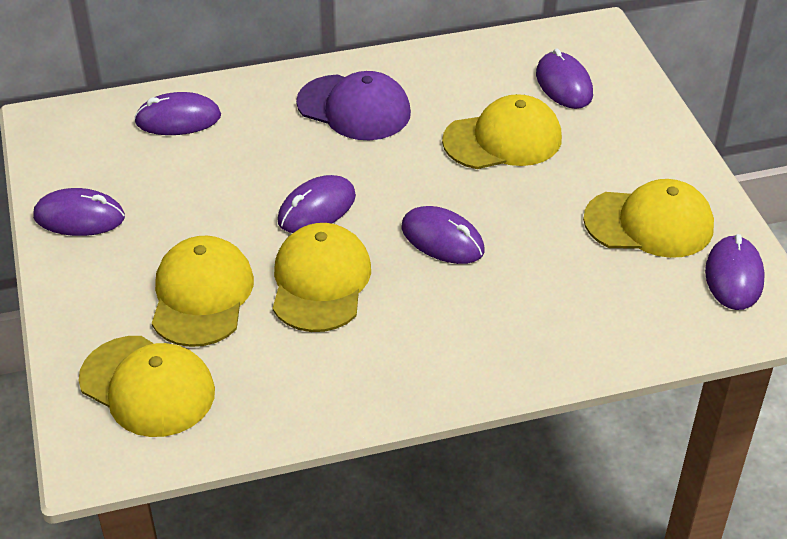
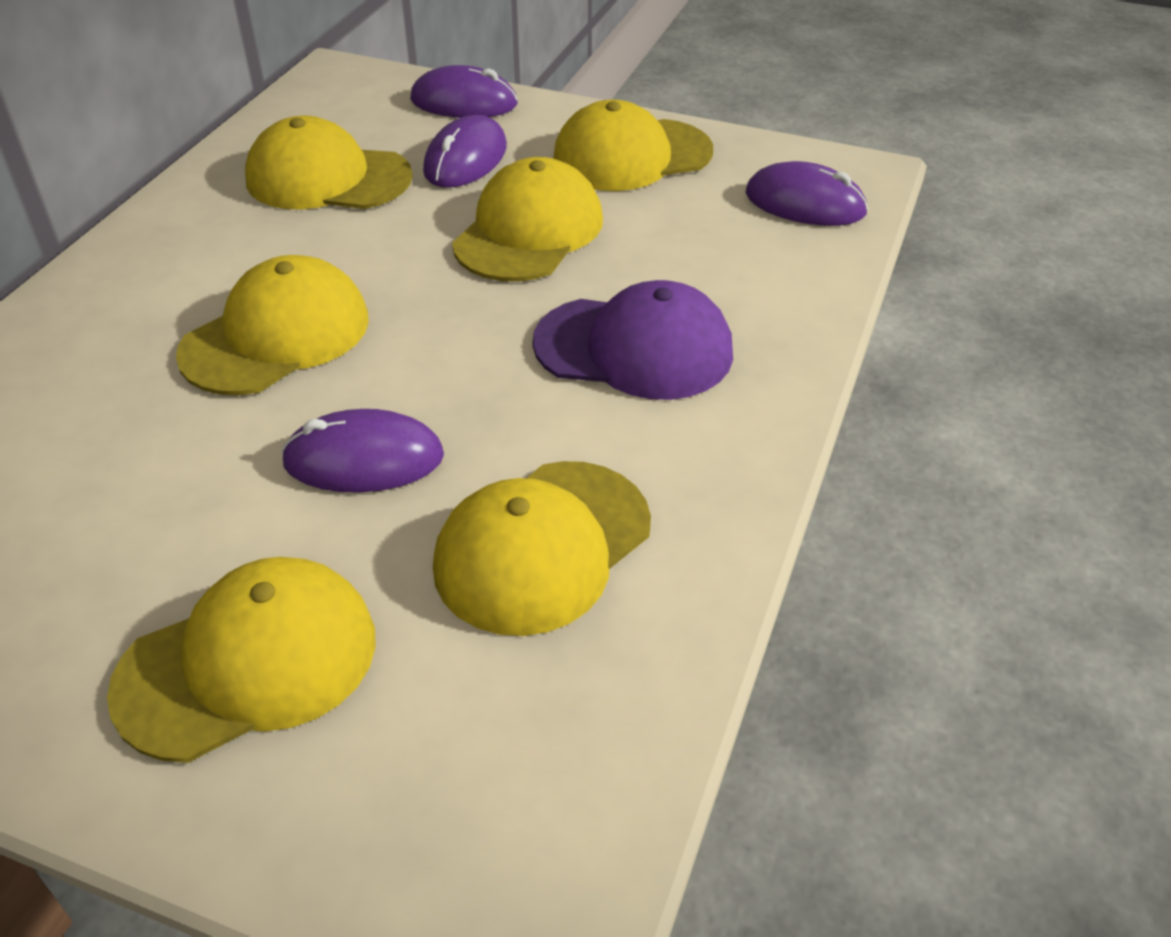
purple mouse: [33,188,125,236] [134,92,221,135] [278,175,356,233] [401,206,484,264] [536,48,593,109] [705,234,765,310] = 6 -> [281,409,444,493] [410,65,518,118] [423,115,507,188] [745,161,868,226] = 4
yellow cap: [79,336,215,437] [152,236,254,347] [273,223,371,332] [442,94,562,169] [583,179,714,258] = 5 -> [107,557,376,763] [176,255,369,395] [245,116,413,210] [433,461,651,636] [452,157,603,282] [553,100,713,191] = 6

